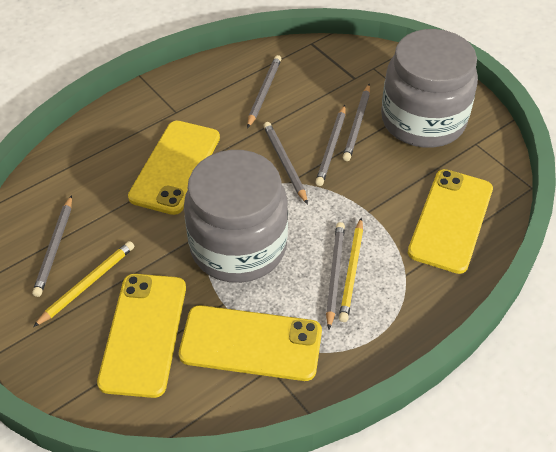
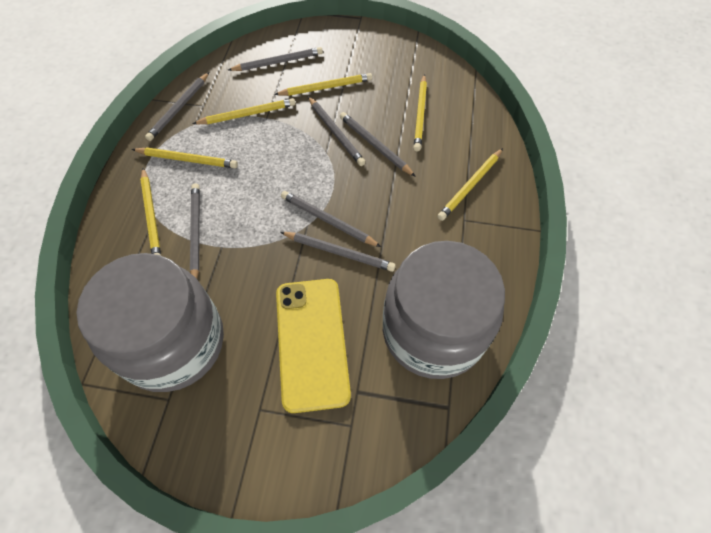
grey pencil: [32,195,72,297] [247,55,281,128] [263,122,308,204] [315,105,346,186] [326,222,345,329] [343,84,370,161] = 6 -> [145,72,209,141] [190,184,200,278] [228,47,323,71] [280,232,396,272] [281,191,381,247] [308,97,365,166] [340,112,416,177] = 7
yellow pencil: [33,241,134,327] [339,218,363,322] = 2 -> [132,147,238,168] [140,168,161,255] [192,98,296,124] [274,73,372,96] [414,74,427,151] [437,148,503,221] = 6
yellow phone: [97,274,186,398] [128,121,220,215] [179,305,322,381] [408,169,493,274] = 4 -> [276,279,351,413] = 1

